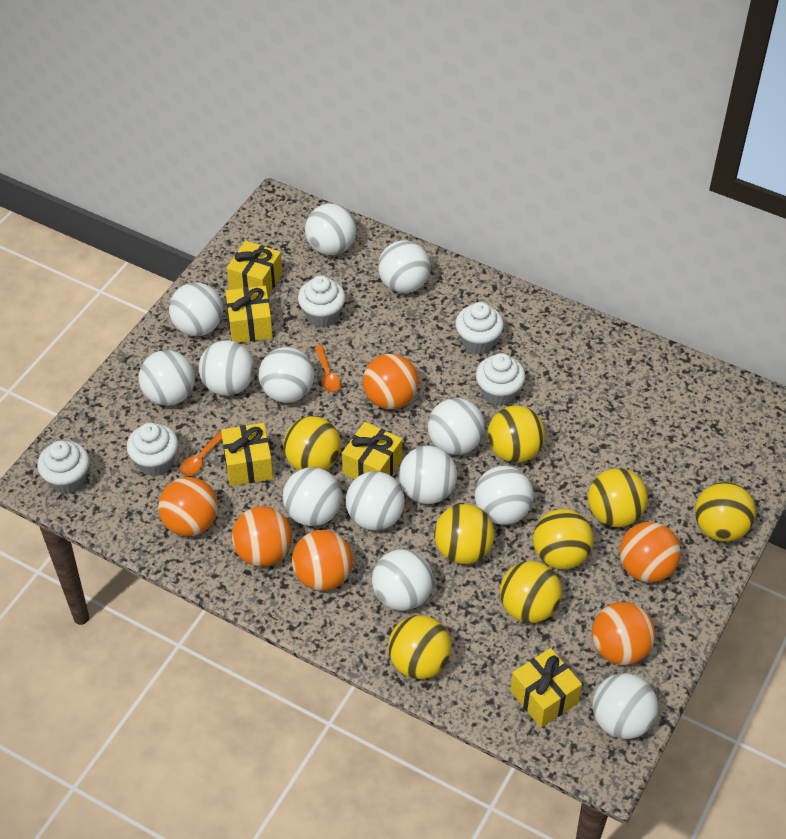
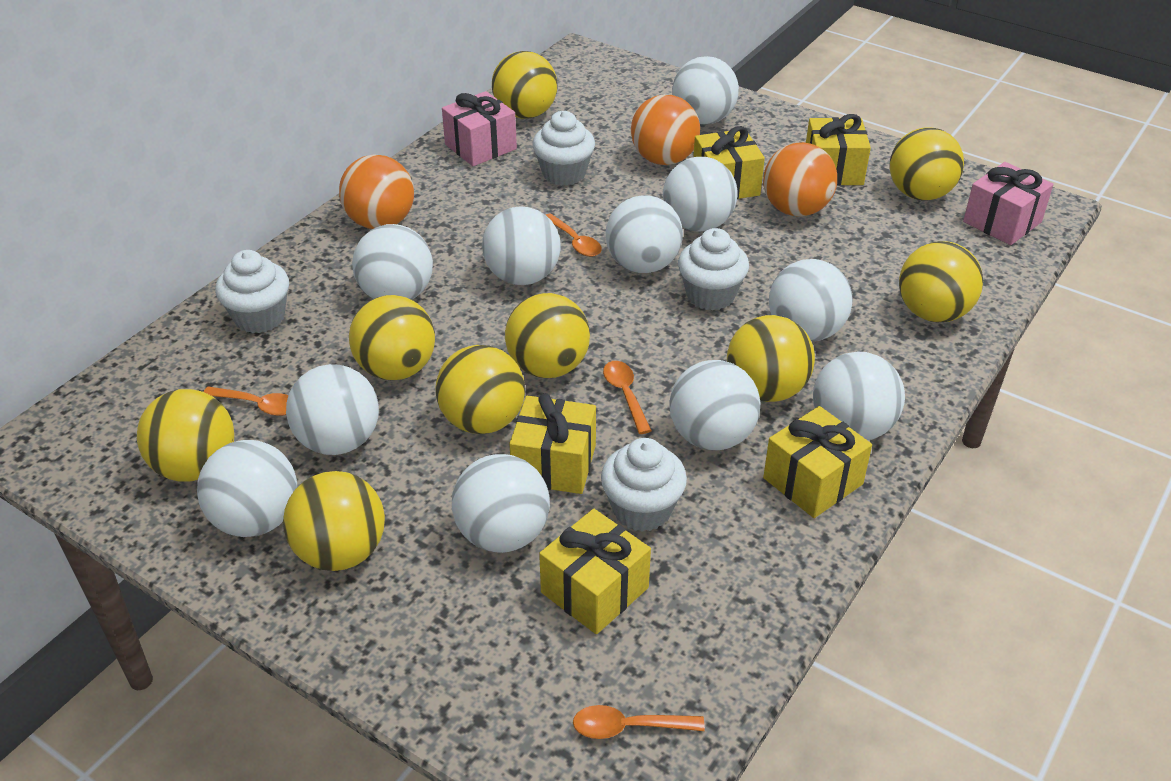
orange ball: [158,477,218,536] [232,506,292,567] [292,530,353,591] [363,354,419,409] [592,602,655,665] [619,522,681,582] = 6 -> [339,155,414,229] [631,94,700,165] [763,142,837,217] = 3
orange spoon: [180,431,222,476] [315,345,341,393] = 2 -> [203,386,289,416] [546,213,602,257] [573,705,705,739] [603,361,652,434] = 4
pink gift: none = 0 -> [442,91,517,166] [963,162,1054,245] = 2
white ball: [139,350,195,406] [169,282,223,336] [199,340,254,396] [259,347,314,403] [283,467,342,526] [305,203,357,255] [346,471,405,531] [372,549,433,611] [378,240,431,293] [399,446,457,504] [428,398,485,455] [474,466,534,525] [592,673,658,739] = 13 -> [197,440,297,537] [286,364,379,455] [352,224,433,300] [452,454,550,553] [482,206,561,285] [605,195,683,273] [663,157,738,231] [669,360,760,450] [672,56,739,125] [769,259,853,341] [813,351,905,440] = 11
white cupcake: [37,440,90,494] [127,423,178,476] [298,276,345,328] [455,302,504,354] [476,353,525,406] = 5 -> [215,250,289,333] [532,111,595,186] [601,438,687,532] [678,228,749,310] = 4
yellow ball: [283,416,341,470] [388,615,452,679] [434,504,494,564] [488,405,545,463] [500,561,562,623] [533,509,593,569] [588,468,648,527] [695,482,756,542] = 8 -> [137,389,234,482] [283,471,385,571] [349,295,435,380] [436,345,525,434] [492,51,558,119] [505,293,590,378] [727,315,815,402] [890,127,964,201] [899,241,983,323] = 9

